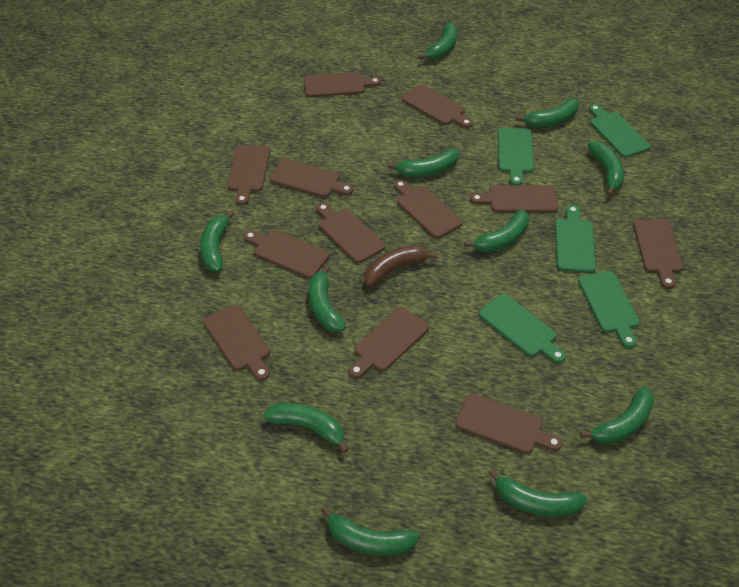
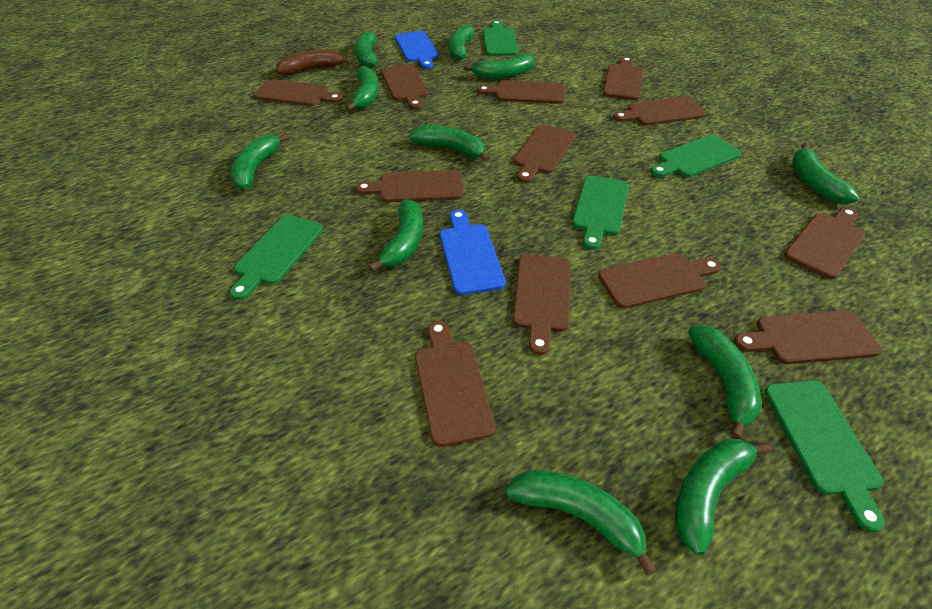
blue cutting board: none = 0 -> [395,31,439,69] [440,210,506,295] = 2

